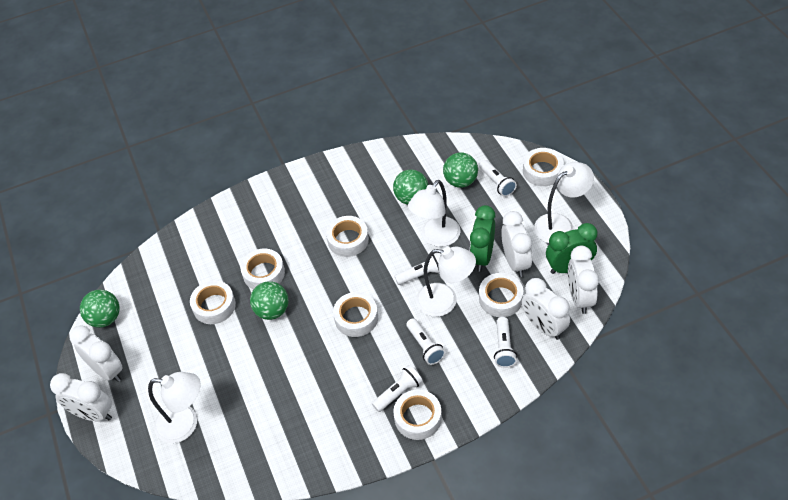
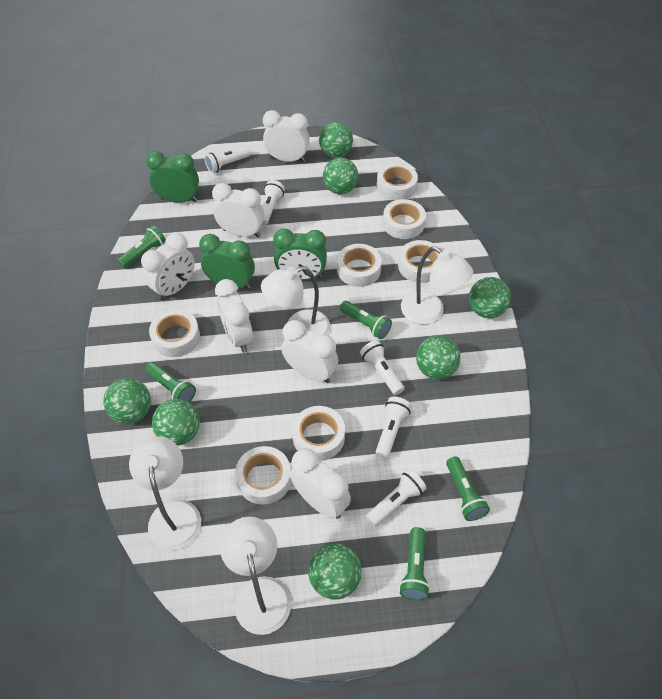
green ball: [80,289,119,328] [250,281,289,320] [393,170,428,205] [443,153,478,188] = 4 -> [103,378,151,424] [152,399,200,446] [308,544,362,600] [319,122,353,158] [323,157,358,194] [416,336,461,380] [469,277,511,318] = 7
green clock: [470,205,495,272] [546,223,597,274] = 2 -> [146,151,199,203] [199,234,255,290] [273,229,327,280] = 3
green flashlight: none = 0 -> [117,226,166,268] [145,362,196,402] [340,301,392,339] [399,527,430,600] [446,456,490,521] = 5
white clock: [50,373,112,421] [69,326,123,382] [501,211,532,277] [522,278,570,340] [568,246,599,314] = 5 -> [141,233,195,300] [212,183,264,238] [215,279,253,353] [263,110,309,162] [281,320,338,383] [290,448,351,519] = 6

